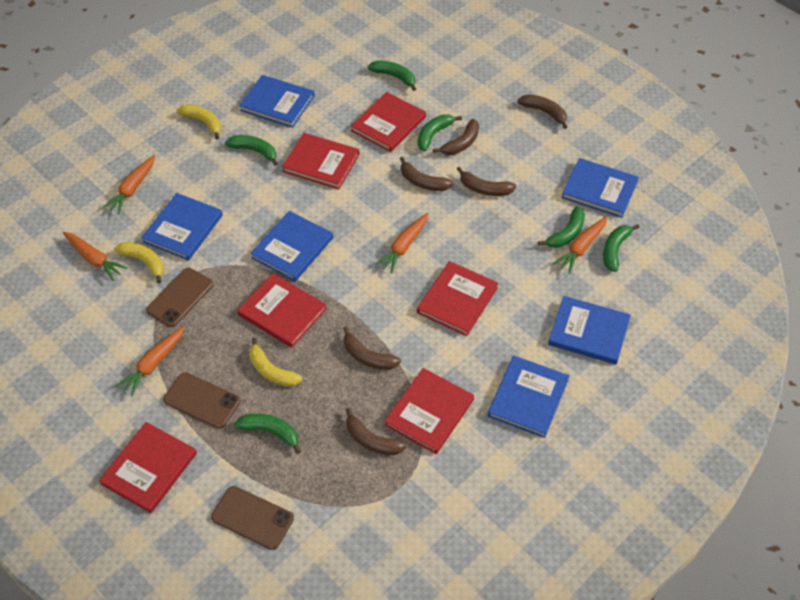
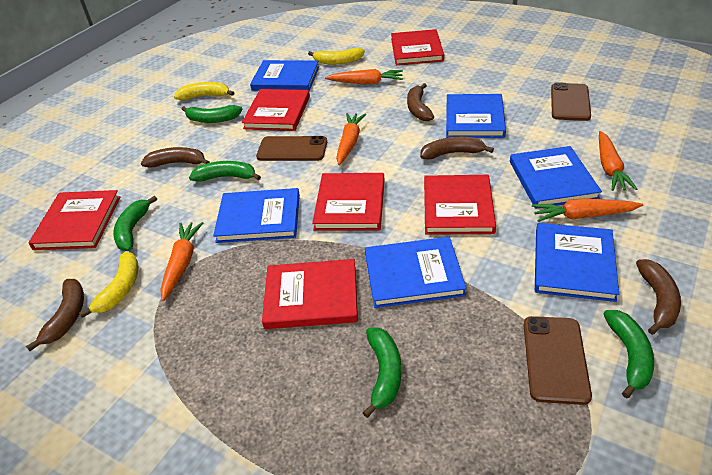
brown banana: [343,326,401,370] [346,407,407,455] [400,157,453,191] [433,119,479,155] [457,167,516,196] [517,94,567,129] = 6 -> [26,279,84,351] [141,147,210,168] [407,83,434,121] [420,136,494,160] [636,259,681,335] = 5
green banana: [225,135,278,166] [234,414,301,454] [367,60,416,91] [418,114,462,151] [538,206,585,248] [603,224,640,272] = 6 -> [113,195,157,251] [182,105,242,123] [189,161,261,182] [363,328,401,418] [603,310,654,398] = 5

